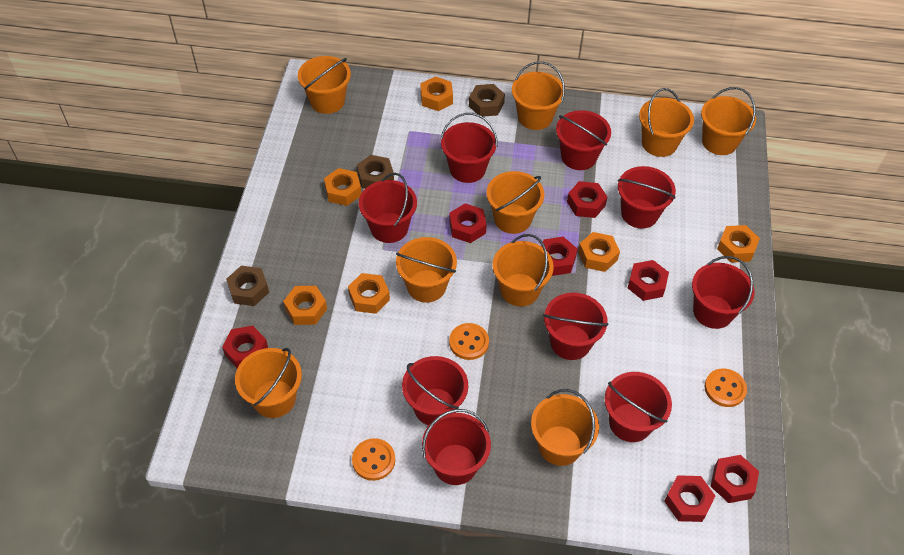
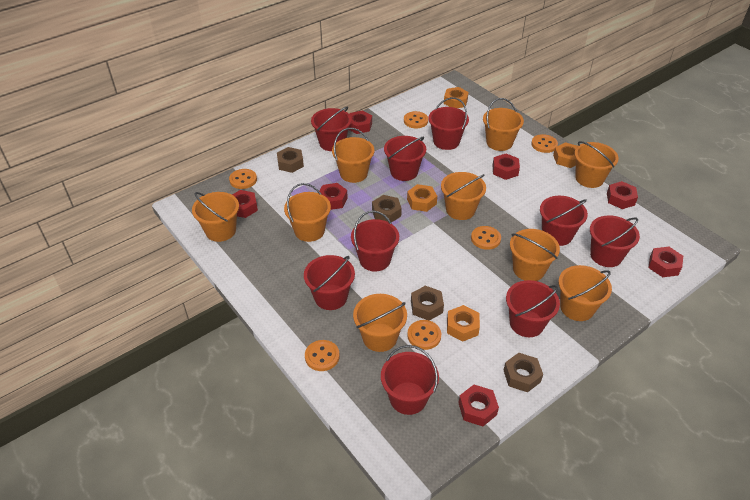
brown nut: [226,266,269,306] [357,155,394,189] [469,84,505,117] = 3 -> [277,147,304,173] [372,195,402,223] [411,286,444,321] [504,353,543,392] = 4
orange button: [352,438,395,481] [449,323,489,360] [705,368,747,407] = 3 -> [229,169,257,189] [305,340,340,371] [404,111,428,128] [407,320,441,350] [471,226,501,250] [531,134,558,153] = 6
orange nut: [283,286,327,325] [324,168,361,206] [348,273,390,314] [420,76,453,111] [578,232,620,272] [717,225,760,263] = 6 -> [407,184,437,212] [444,87,469,108] [447,305,480,342] [553,142,577,168] = 4

